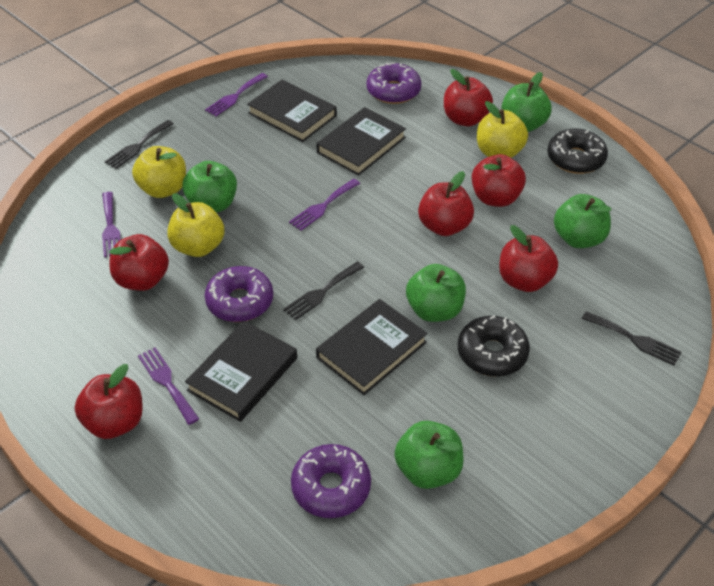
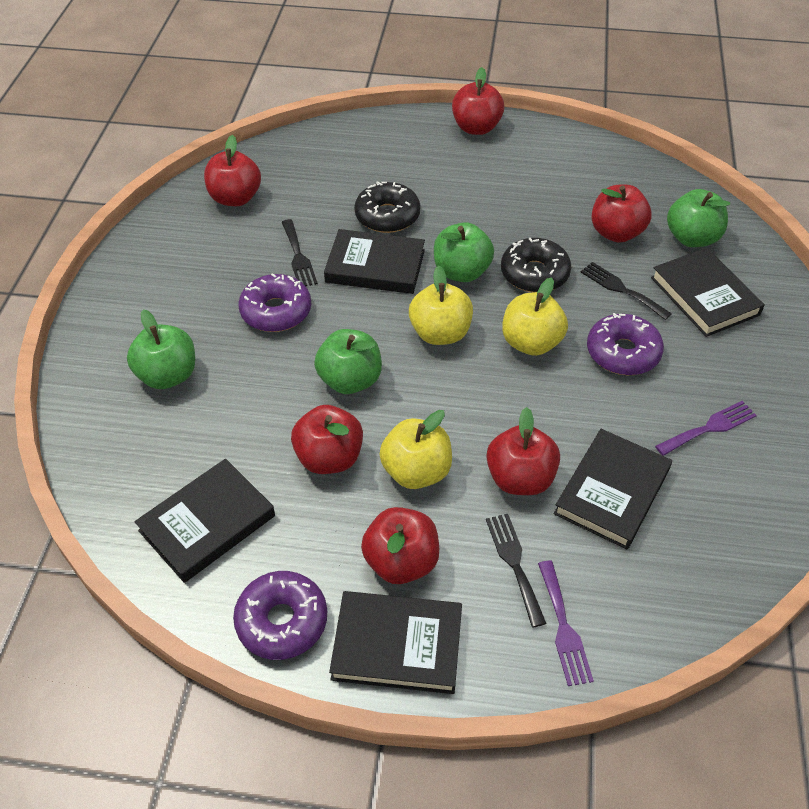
black book: [185,321,297,422] [247,80,337,142] [316,107,406,176] [316,299,428,395] = 4 -> [134,459,275,583] [324,229,425,294] [329,591,462,694] [554,429,672,549] [651,248,765,337] = 5
green apple: [182,161,237,213] [394,421,464,489] [406,264,466,322] [501,72,551,132] [554,194,611,248] = 5 -> [127,309,195,389] [314,329,382,394] [434,222,494,282] [667,189,730,247] = 4
purple fork: [102,192,121,257] [138,348,199,425] [205,73,268,116] [289,179,360,231] = 4 -> [538,561,594,686] [655,401,757,456] = 2

